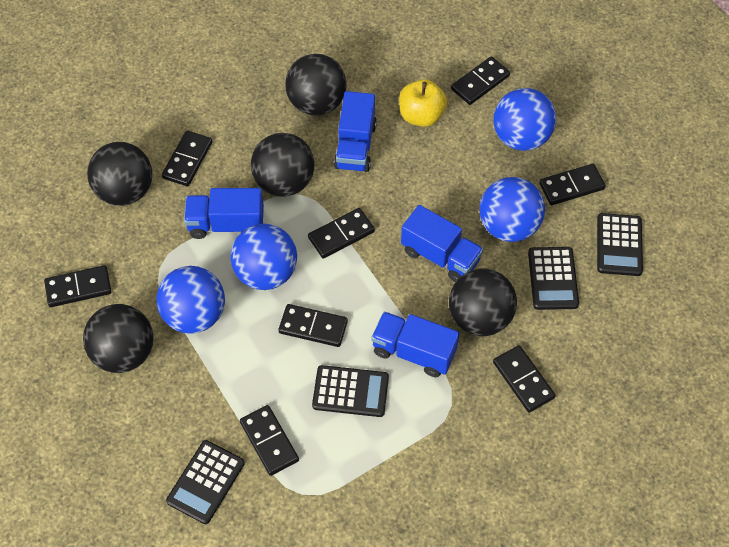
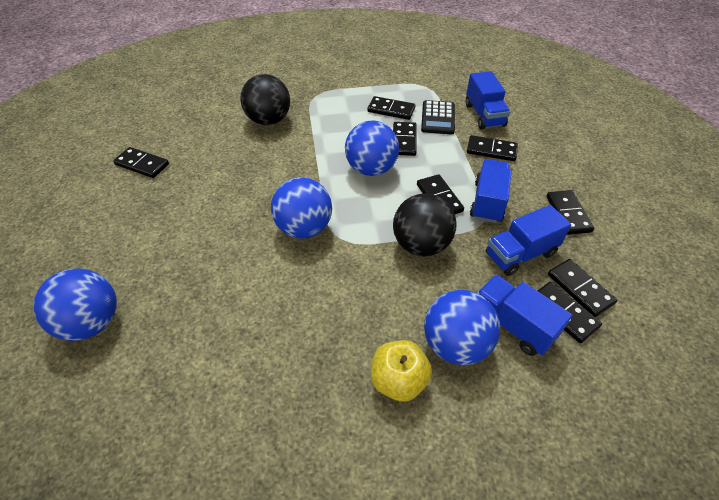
black ball: [83,304,153,373] [87,142,152,206] [251,133,314,197] [285,54,347,115] [449,269,517,336] = 5 -> [240,74,290,125] [393,194,457,257] = 2
black calculator: [166,440,245,524] [312,365,389,417] [528,247,579,310] [597,213,643,276] = 4 -> [421,100,455,134] = 1

